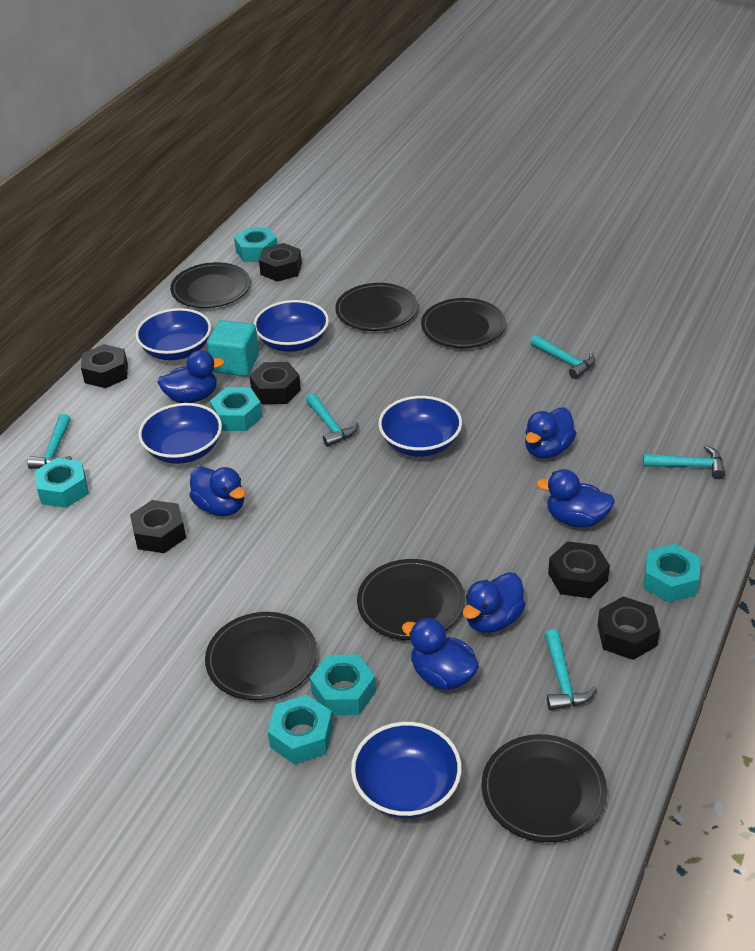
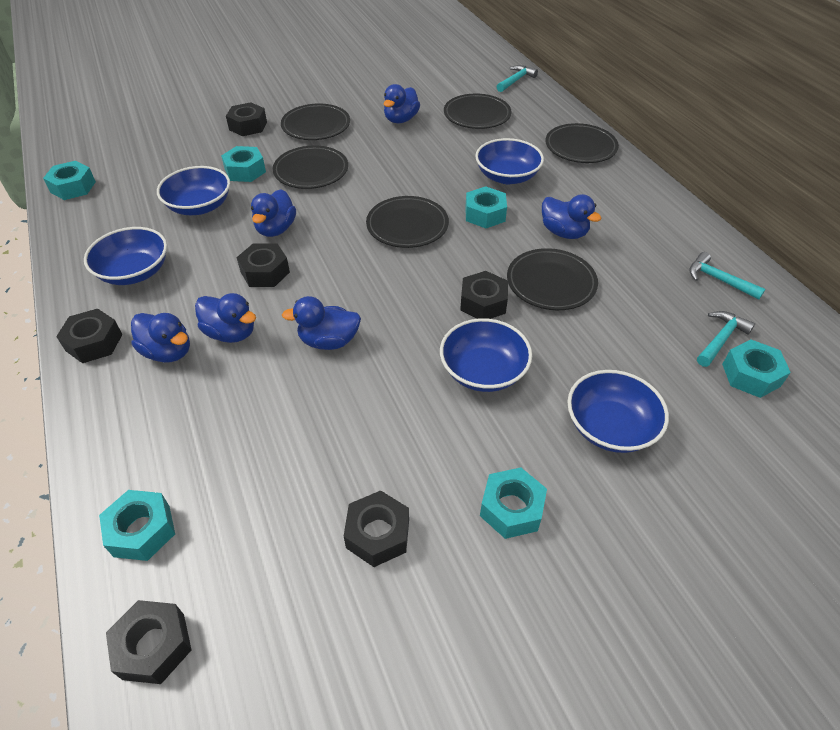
turquoise cube: [207,320,259,376] = 1 -> none = 0
turquoise hammer: [27,414,72,469] [306,393,359,447] [530,335,595,379] [544,629,597,710] [643,445,726,479] = 5 -> [496,65,538,92] [689,252,766,300] [697,311,755,367] = 3

